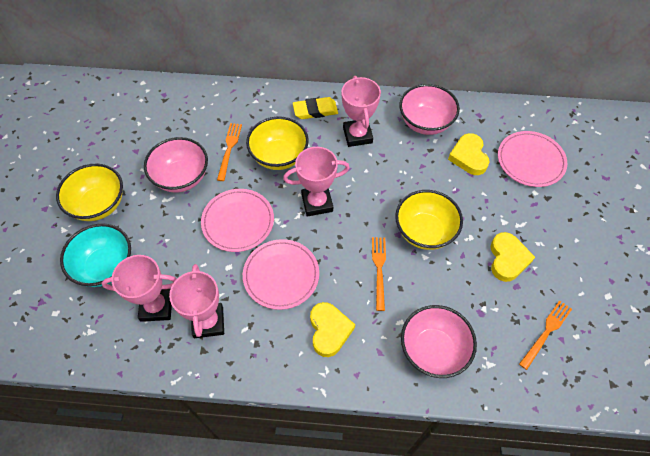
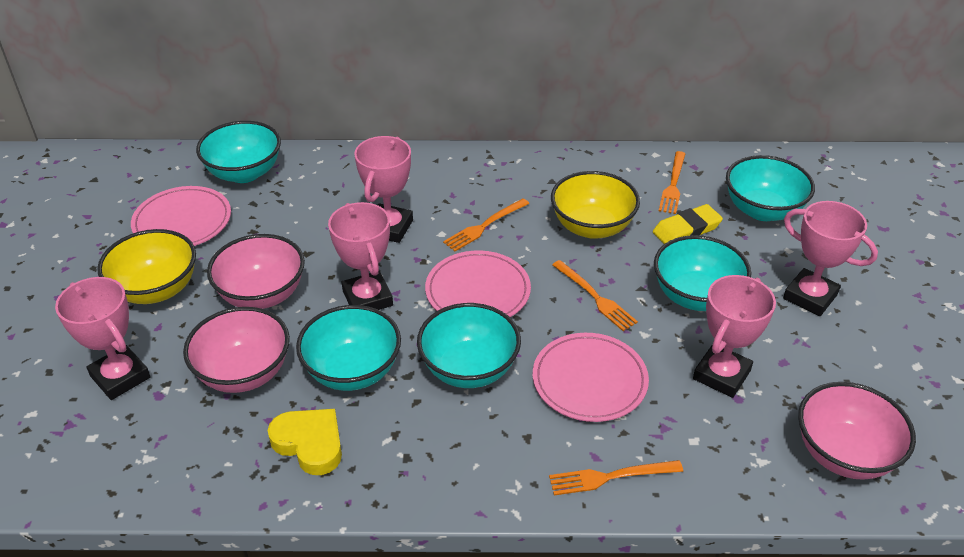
orange fork: [217,123,242,181] [372,237,386,311] [519,300,572,370] = 3 -> [443,199,529,251] [549,460,683,495] [552,260,638,331] [659,151,685,214] = 4
pink trophy: [102,255,177,322] [169,264,224,338] [283,147,350,217] [341,76,381,147] = 4 -> [55,277,151,400] [328,202,393,310] [354,136,413,243] [693,275,776,398] [783,201,878,316] = 5
turquoise bowl: [60,223,131,287] = 1 -> [196,121,281,183] [296,305,401,391] [417,303,521,388] [654,235,751,311] [726,155,815,221] = 5
yellow bowl: [56,164,123,221] [246,117,309,170] [395,190,463,250] = 3 -> [97,229,196,304] [551,171,640,239] = 2
yellow heart: [310,302,355,357] [448,133,489,175] [491,232,535,282] = 3 -> [268,409,342,475] = 1

